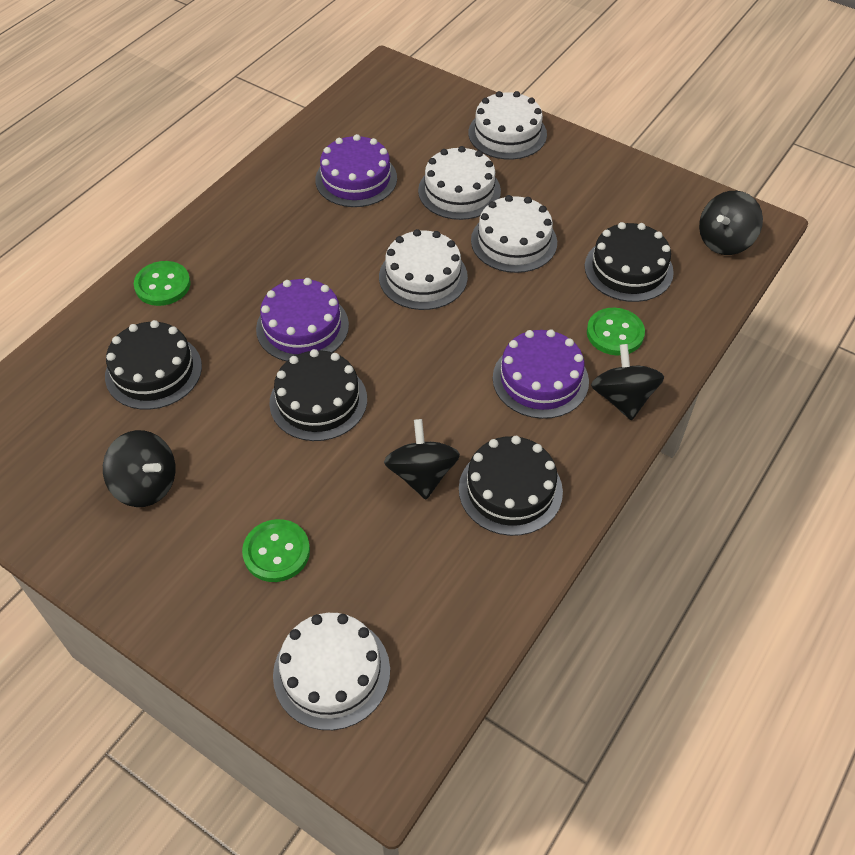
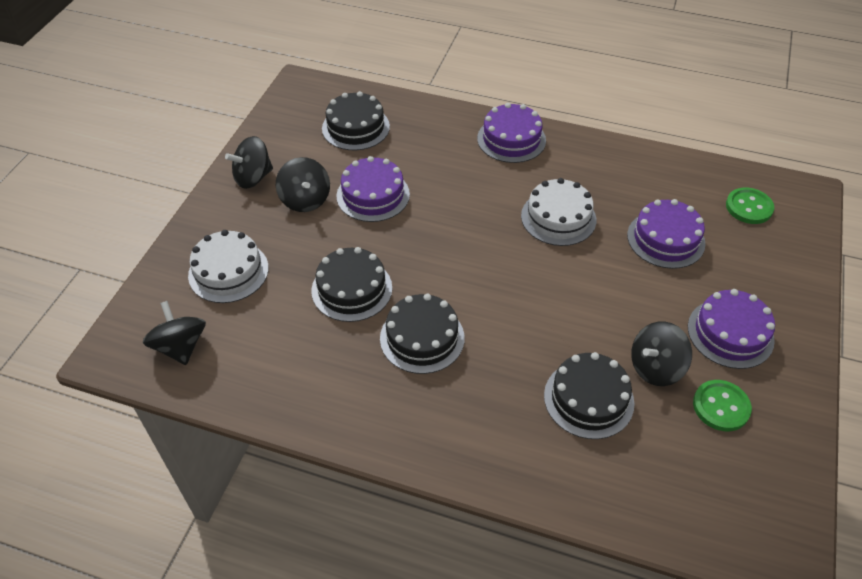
green button: [134,261,191,306] [242,519,310,582] [587,308,645,355] = 3 -> [693,380,752,431] [726,188,774,224] = 2
purple cake: [256,278,349,361] [315,134,397,207] [493,329,589,419] = 3 -> [337,156,410,222] [477,103,546,163] [627,199,705,269] [688,289,775,369] = 4
white cake: [273,613,390,730] [379,229,468,310] [418,146,501,220] [468,91,547,160] [471,195,557,273] = 5 -> [188,230,269,303] [521,178,596,246] = 2

